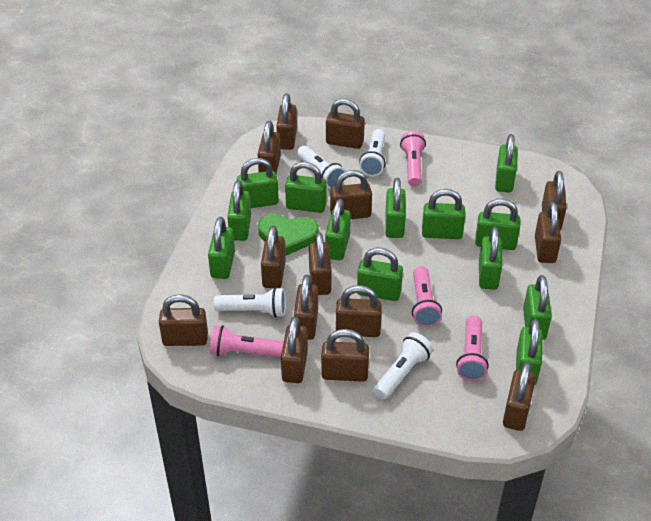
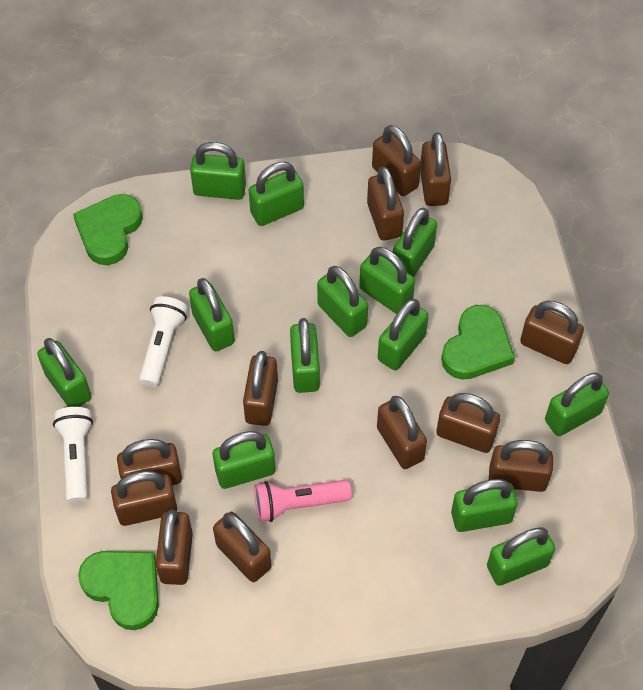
brown padlock: [159,294,208,346] [258,121,281,174] [261,226,285,288] [276,93,297,150] [281,316,308,383] [294,275,318,340] [309,232,331,295] [321,329,369,382] [326,99,365,149] [330,170,372,219] [336,285,382,337] [503,362,536,431] [535,202,561,263] [542,171,567,230] = 14 -> [111,471,177,526] [117,439,182,485] [156,509,193,585] [213,512,272,582] [243,351,278,426] [367,166,404,241] [372,125,421,196] [377,396,427,469] [420,132,451,206] [436,393,500,453] [489,440,553,492] [520,301,584,364] = 12
green heart: [258,214,319,256] = 1 -> [73,194,143,265] [78,551,159,630] [441,305,515,380] = 3
pink flashlight: [210,325,284,358] [400,131,426,187] [412,266,442,327] [456,316,489,381] = 4 -> [254,480,352,522] = 1
white flashlight: [214,287,286,317] [297,146,345,189] [359,129,385,176] [374,332,433,399] = 4 -> [53,407,93,503] [139,296,188,387] = 2

